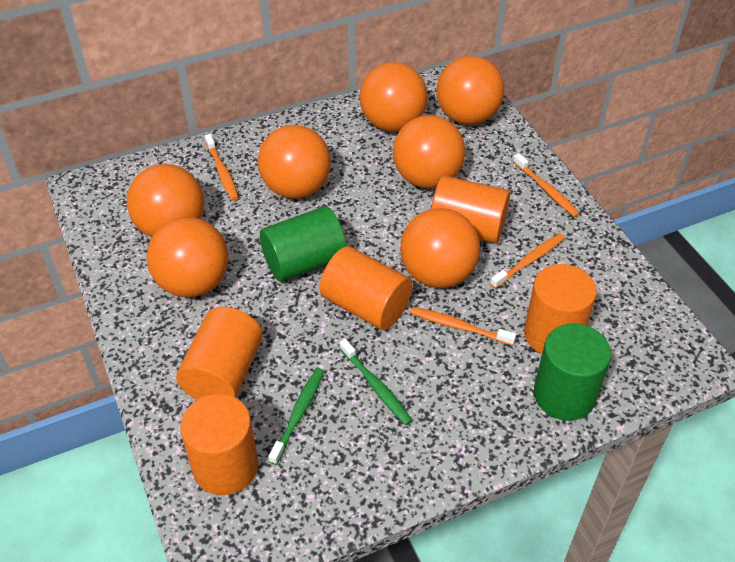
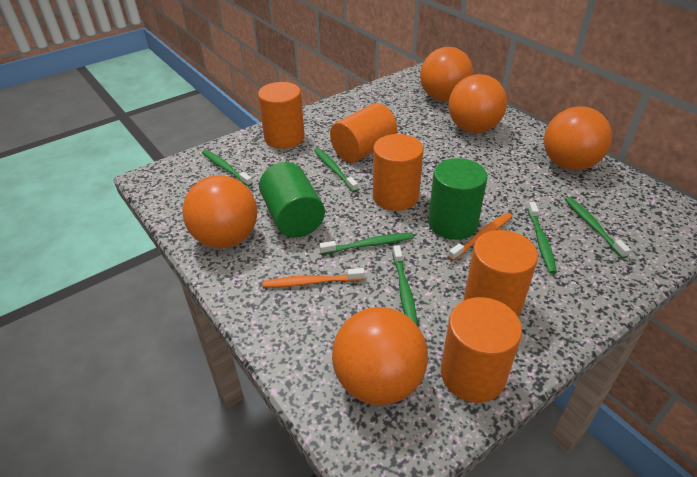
green toothbrush: [268,368,324,465] [339,339,412,425] = 2 -> [202,150,253,187] [314,148,358,192] [319,233,413,255] [393,245,418,326] [527,202,557,274] [565,197,631,258] = 6
orange ball: [127,164,204,238] [147,217,229,297] [258,125,331,199] [359,62,428,132] [393,115,465,188] [400,208,480,288] [436,56,504,125] = 7 -> [182,175,257,248] [332,307,428,405] [420,47,473,101] [448,74,507,133] [544,106,612,170] = 5
orange toothbrush: [205,134,239,201] [410,307,516,346] [490,233,565,289] [513,153,580,217] = 4 -> [262,268,365,288] [448,213,512,261] = 2

